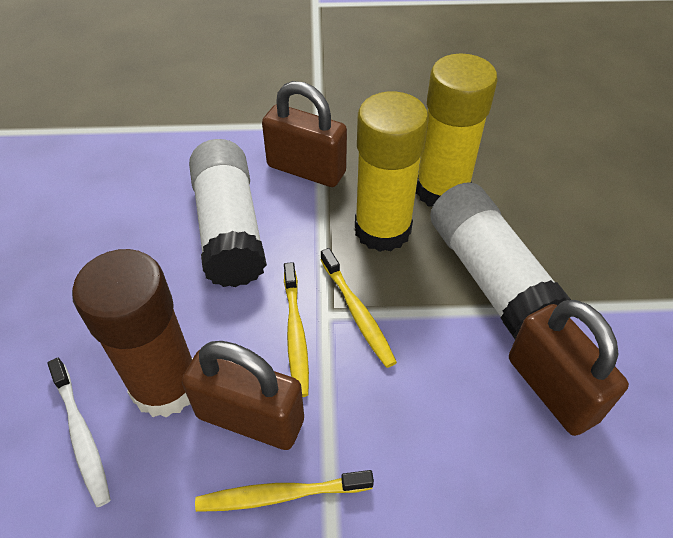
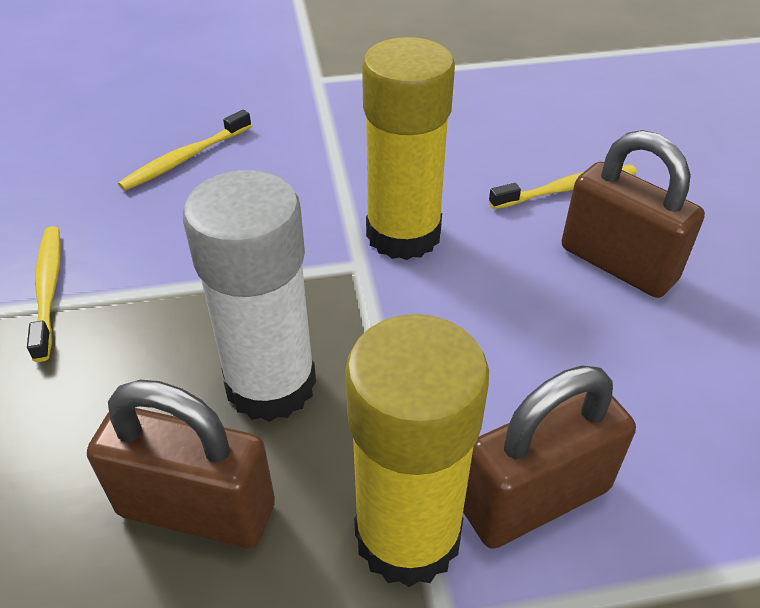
brown glue stick: [72,249,193,418] = 1 -> none = 0
white glue stick: [189,139,267,287] [430,182,571,339] = 2 -> [183,170,316,422] = 1
white toothbrush: [47,358,111,507] = 1 -> none = 0

